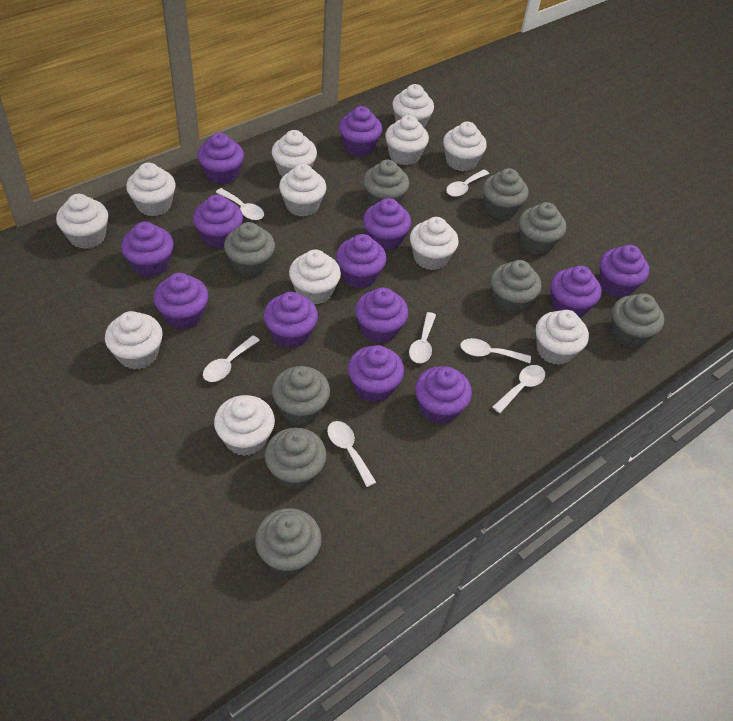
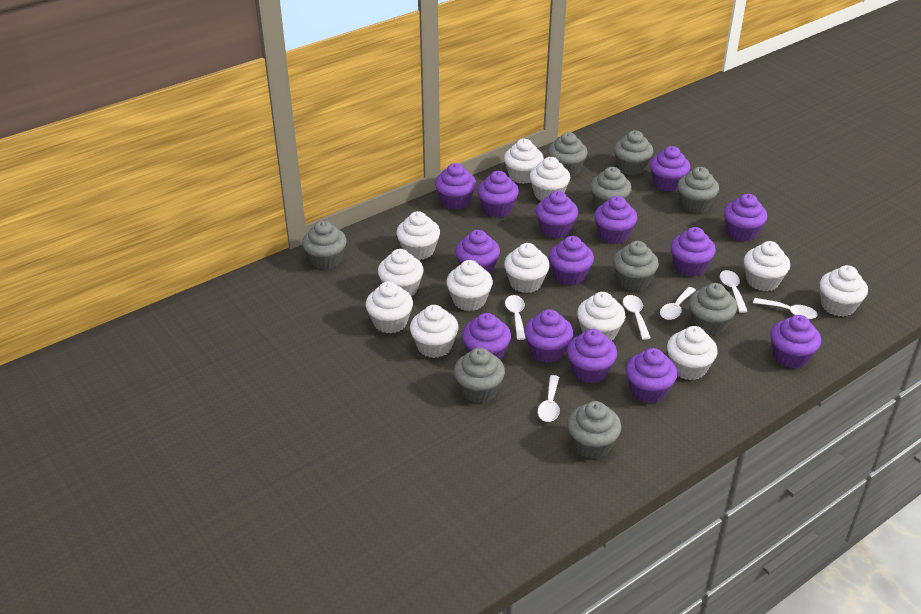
purple cupcake: [121,222,174,277] [154,273,209,329] [193,194,243,249] [198,133,244,185] [264,292,318,348] [336,234,386,288] [339,106,382,156] [348,345,404,403] [355,287,408,343] [363,198,411,251] [415,366,472,424] [551,266,601,318] [600,245,649,298] = 13 -> [435,163,476,210] [455,230,500,275] [462,313,511,360] [477,171,519,217] [524,309,573,363] [536,191,578,239] [549,236,594,286] [567,329,617,383] [594,196,637,244] [626,348,677,403] [650,146,690,192] [671,227,716,276] [724,194,767,241] [770,315,821,368] = 14
white spoon: [203,335,260,382] [216,188,264,220] [327,421,376,487] [409,312,436,363] [446,169,489,197] [460,338,531,363] [492,365,545,413] = 7 -> [505,295,526,340] [538,375,560,422] [623,295,651,340] [660,287,696,320] [720,270,748,313] [753,298,818,319] = 6

